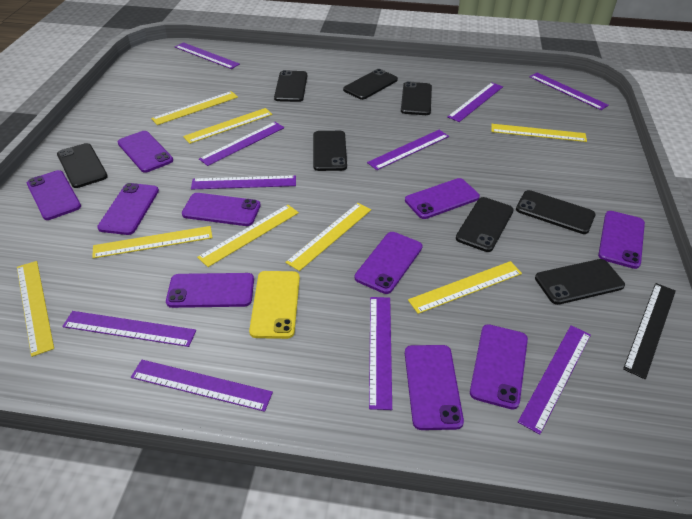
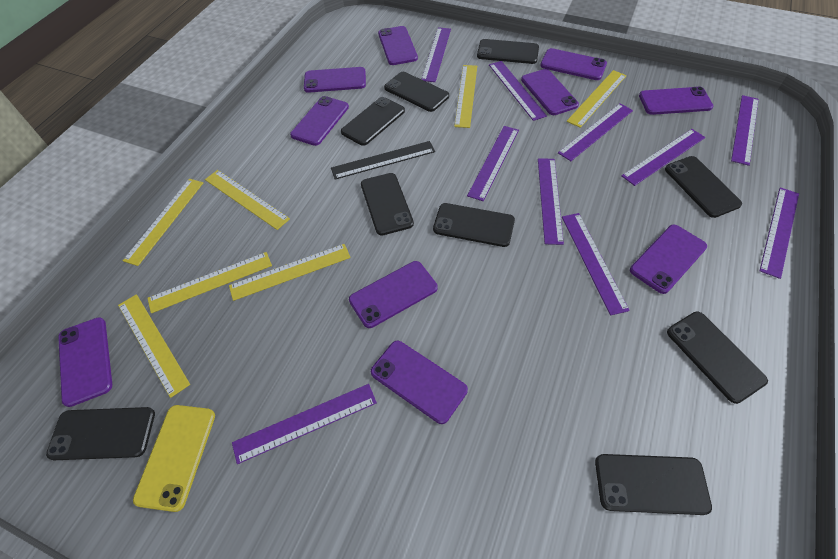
black phone: [57,143,108,188] [274,70,307,102] [313,131,347,171] [343,69,398,100] [401,81,432,115] [456,197,514,252] [516,190,596,234] [535,259,625,305] = 8 -> [46,407,155,460] [341,97,405,146] [361,173,414,236] [384,72,449,112] [433,203,515,247] [477,39,539,64] [595,454,712,515] [665,156,742,218] [667,312,768,404] = 9
yellow ruler: [17,261,54,357] [92,226,213,258] [151,91,238,125] [183,108,272,144] [197,204,299,267] [285,203,371,271] [408,261,522,314] [491,124,587,142] = 8 -> [118,294,190,398] [123,179,203,266] [148,252,272,313] [205,170,290,230] [229,244,351,301] [454,65,477,128] [567,70,627,128] = 7

